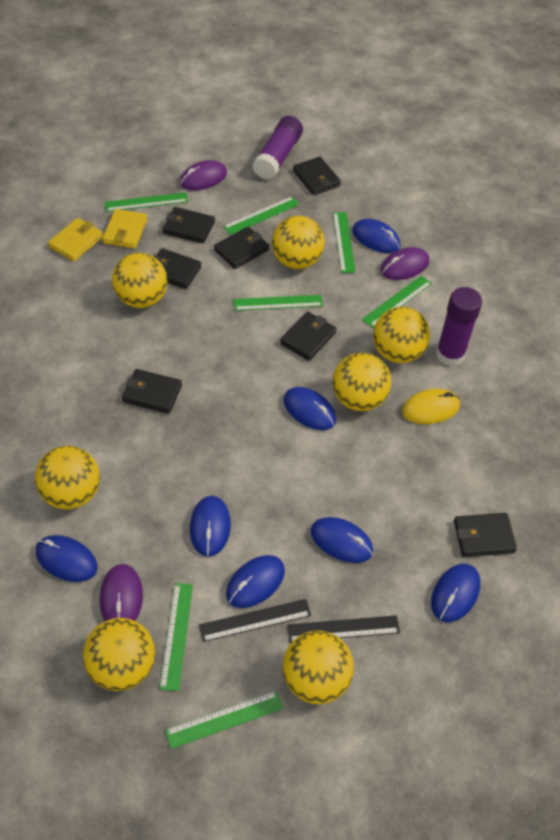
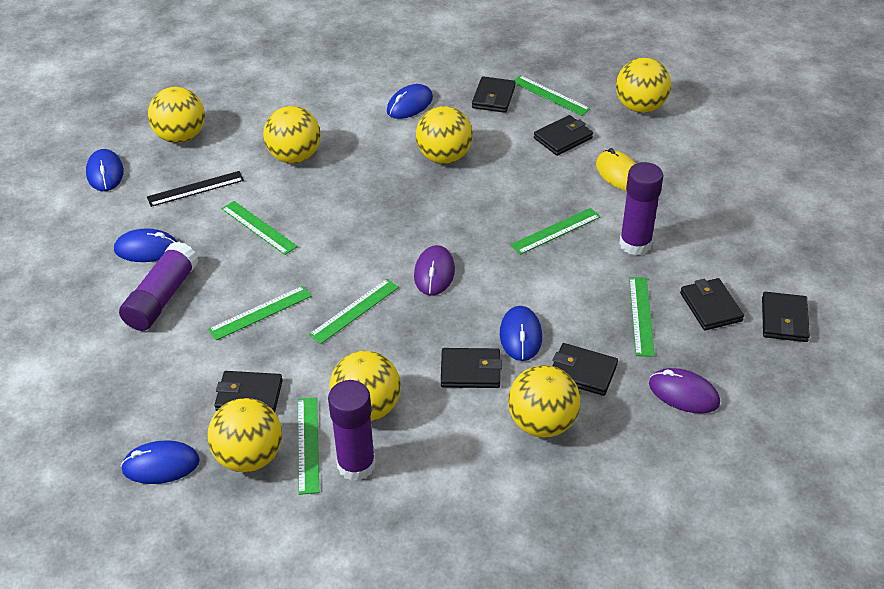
black ruler: [199,599,311,642] [287,615,400,643] = 2 -> [147,171,244,207] = 1
blue mouse: [36,535,97,582] [190,496,231,557] [226,555,285,608] [283,387,336,430] [311,517,373,563] [353,219,400,253] [431,564,480,622] = 7 -> [86,149,124,191] [114,228,177,262] [121,440,200,484] [387,84,433,119] [500,306,542,361] = 5
purple glue stick: [252,116,303,180] [436,287,482,366] = 2 -> [119,242,199,331] [328,380,375,481] [619,162,664,255] = 3
purple mouse: [100,564,143,621] [180,160,227,191] [381,247,429,280] = 3 -> [414,245,455,296] [649,368,720,414] = 2
yellow wallet: [48,218,103,262] [102,209,147,249] = 2 -> none = 0

